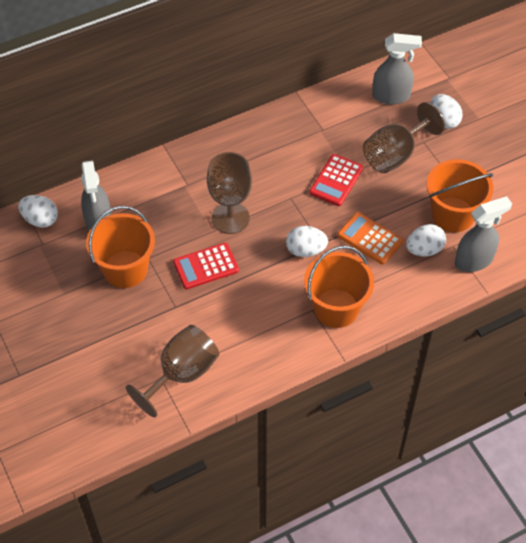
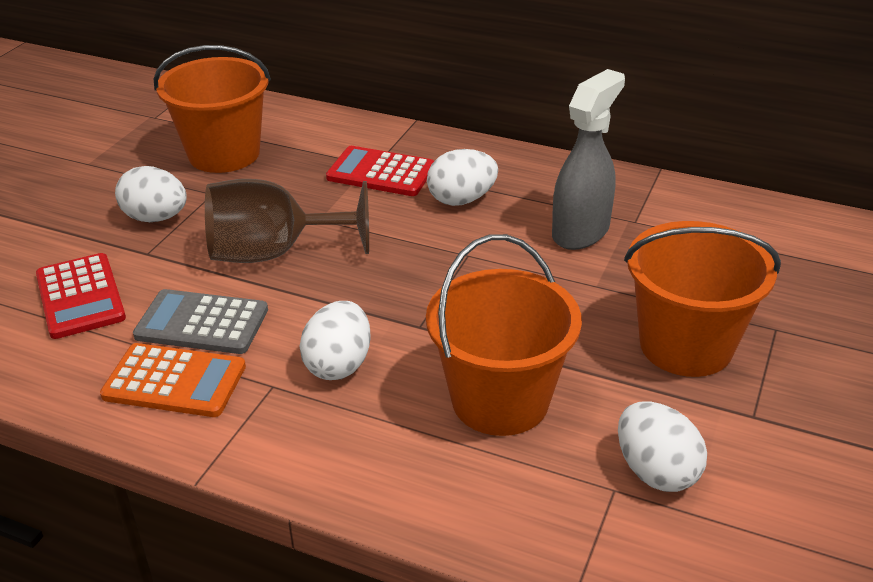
brown goblet: [126,325,219,417] [207,152,252,234] [363,102,445,173] = 3 -> [205,179,369,263] = 1
grey calculator: none = 0 -> [133,289,268,354] = 1
grey spray bottle: [81,160,111,231] [372,33,422,104] [455,196,512,272] = 3 -> [552,69,625,250] = 1

